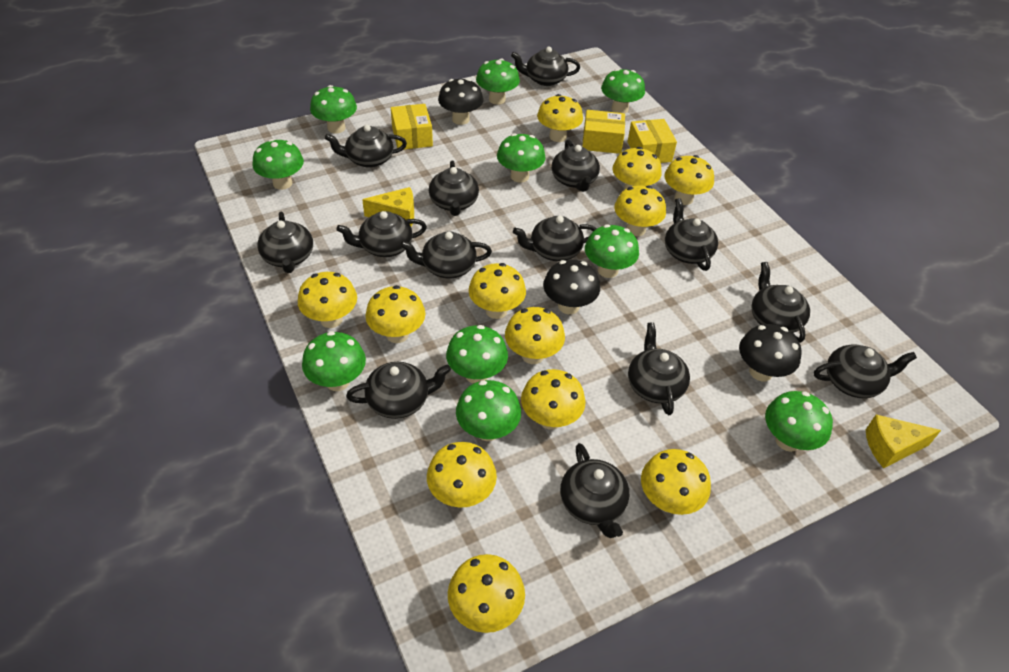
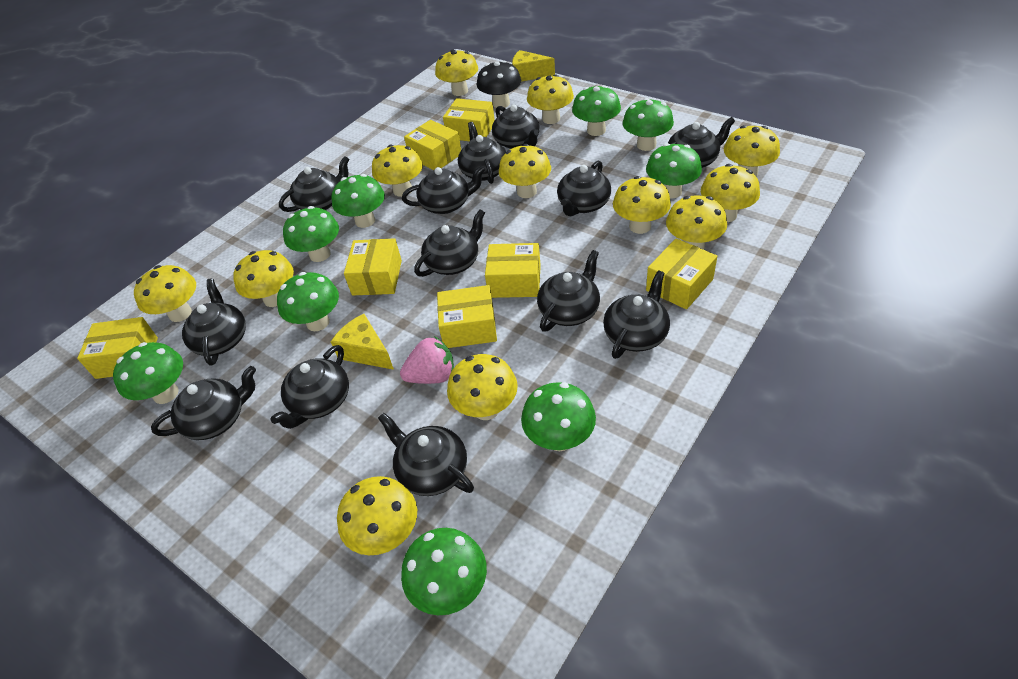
black mushroom: [438,78,483,125] [543,259,600,314] [739,324,802,381] = 3 -> [477,60,521,108] = 1
black teapot: [257,212,313,273] [325,125,407,168] [336,211,427,257] [346,362,451,419] [400,231,492,278] [429,160,479,216] [511,47,580,86] [513,216,597,261] [551,140,600,192] [560,443,629,538] [628,322,690,415] [665,198,718,271] [751,262,810,343] [814,345,917,398] = 14 -> [151,366,256,440] [182,278,246,366] [270,345,349,429] [279,156,350,212] [378,412,474,496] [402,165,486,214] [414,209,485,277] [458,122,506,184] [492,104,540,149] [537,250,600,332] [557,161,611,216] [603,270,670,359] [668,117,735,168] = 13
green mushroom: [253,139,304,190] [302,331,366,391] [310,85,357,133] [446,325,508,384] [456,380,521,441] [476,58,520,105] [497,133,546,183] [585,224,639,278] [601,69,645,114] [765,391,833,452] = 10 -> [113,342,183,404] [277,272,339,331] [283,206,339,262] [331,174,385,228] [401,528,487,615] [521,382,596,451] [572,85,621,136] [623,98,674,151] [646,143,702,199] = 9
pink strawberry: none = 0 -> [400,336,454,384] = 1
yellow box: [391,104,433,150] [582,110,625,154] [628,119,677,163] = 3 -> [77,317,158,379] [344,238,402,295] [404,120,461,170] [437,285,497,348] [443,98,495,141] [485,243,541,298] [646,238,717,309] = 7

